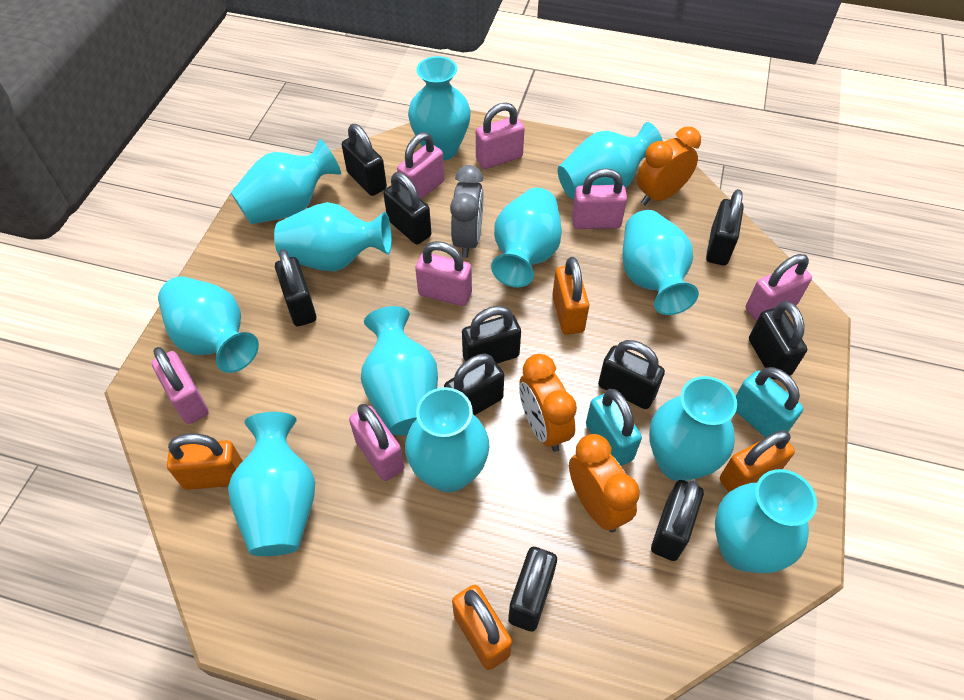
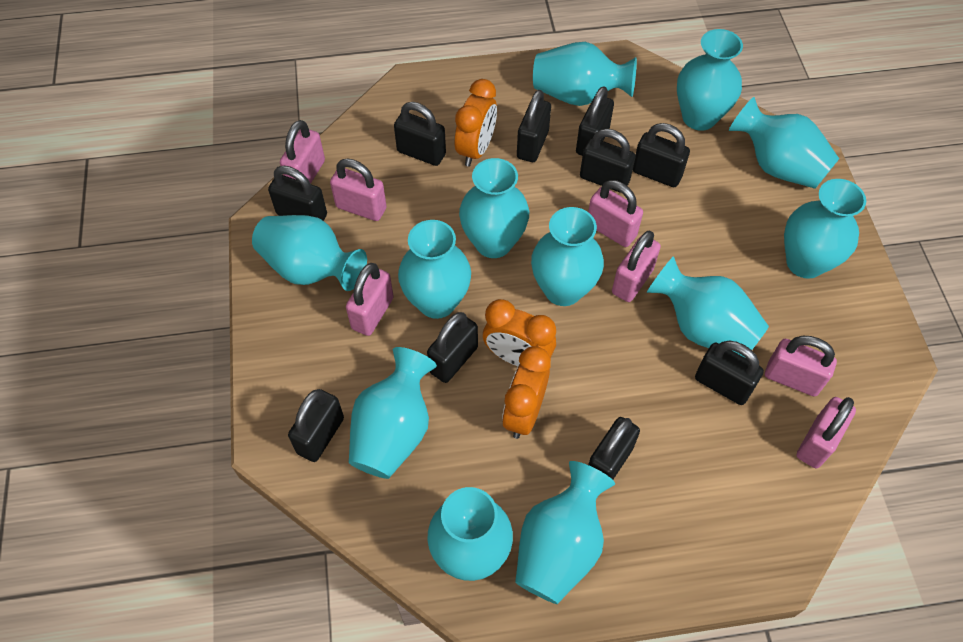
grey clock: [450,165,483,258] = 1 -> none = 0
orange padlock: [167,434,243,490] [452,585,512,670] [552,257,589,335] [720,430,795,492] = 4 -> none = 0
turquoise padlock: [586,389,642,466] [736,367,804,438] = 2 -> none = 0

